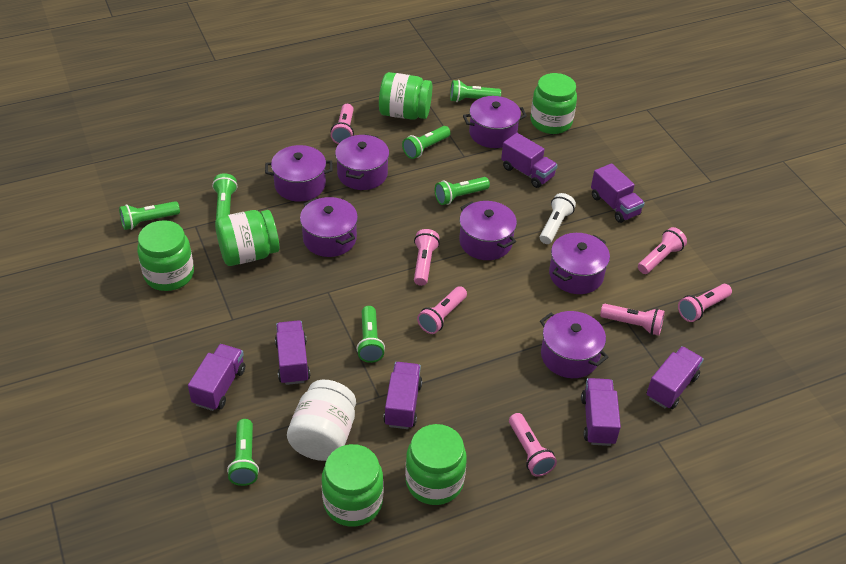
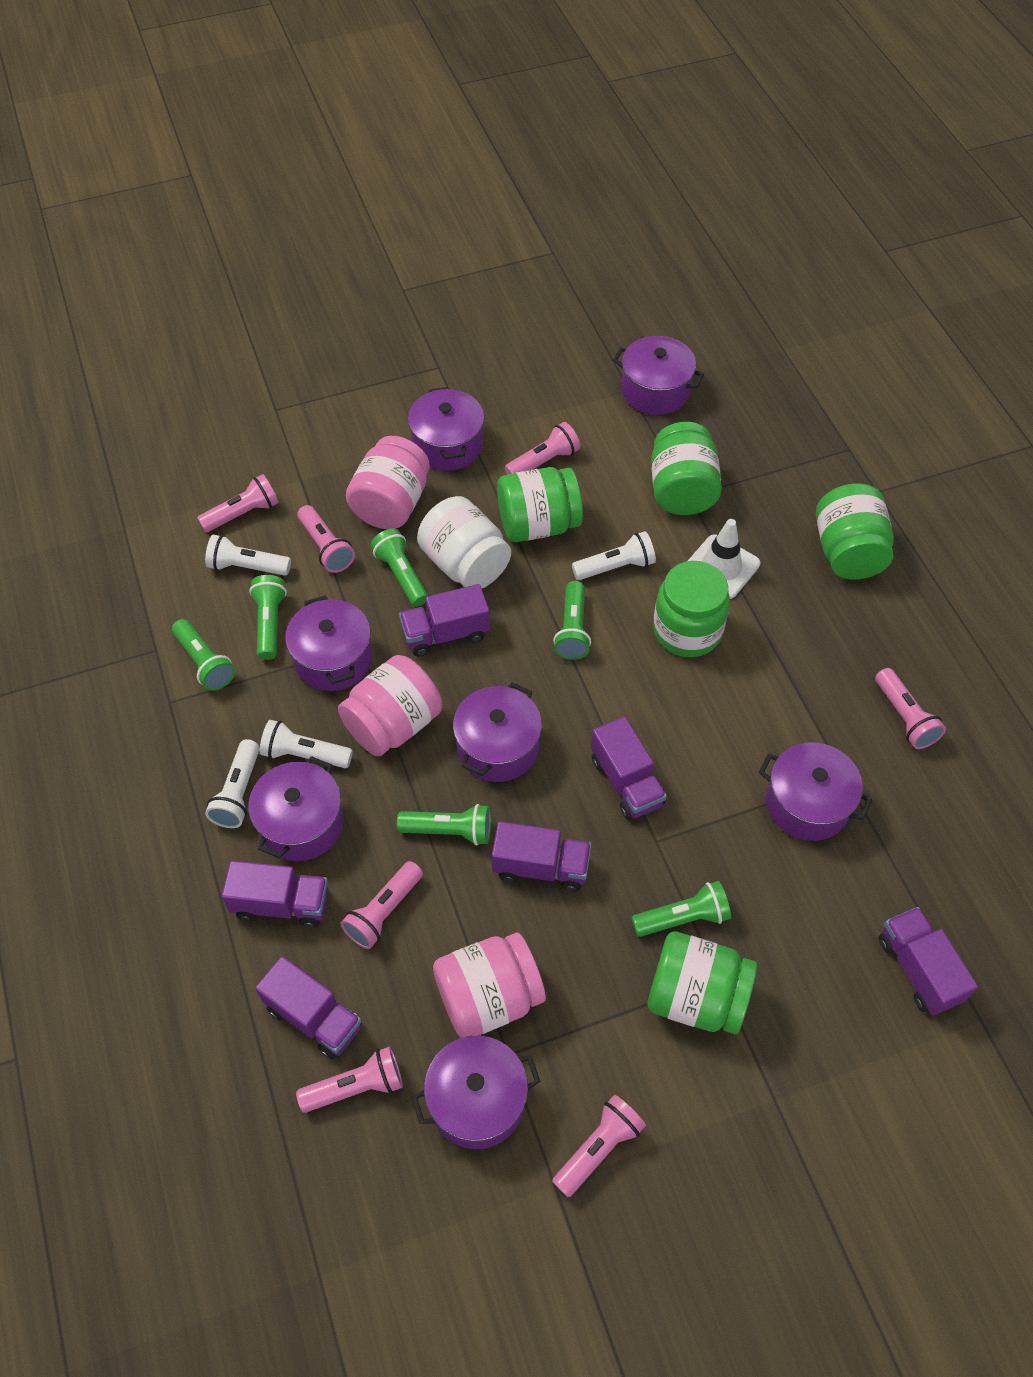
green flashlight: [119,201,180,230] [212,173,237,219] [227,419,259,486] [357,306,385,363] [402,126,451,159] [435,177,490,205] [450,80,501,102] = 7 -> [172,619,235,691] [249,575,287,660] [370,529,428,607] [397,804,491,845] [553,581,591,660] [631,881,731,937] = 6
green jar: [137,220,194,291] [215,210,279,266] [322,444,383,527] [379,72,432,120] [405,424,467,505] [531,73,577,134] = 6 -> [497,467,583,542] [647,931,757,1034] [651,422,722,515] [653,561,730,657] [816,483,894,580] = 5
pink jar: none = 0 -> [338,655,442,756] [346,436,430,529] [433,933,546,1038] = 3
purple truck: [188,344,245,411] [275,321,310,385] [383,362,422,429] [501,133,557,188] [581,378,621,446] [591,163,645,223] [647,346,704,409] = 7 -> [222,861,329,928] [255,956,362,1060] [399,584,490,657] [492,821,591,892] [591,716,667,820] [879,907,978,1016] = 6
white flashlight: [540,193,576,244] = 1 -> [205,535,291,576] [205,739,260,828] [260,720,353,768] [572,531,656,580] = 4
white traffic cone: none = 0 -> [688,519,760,599] = 1

